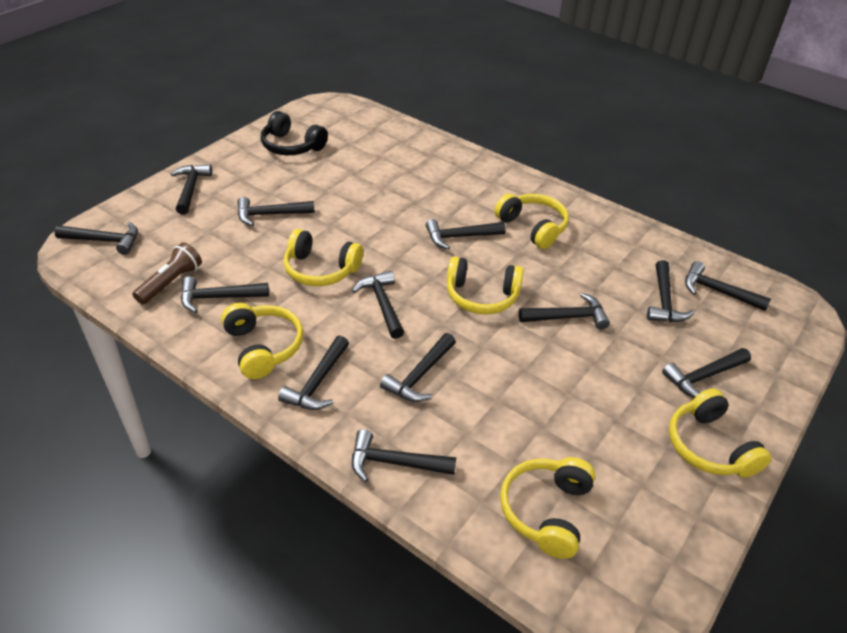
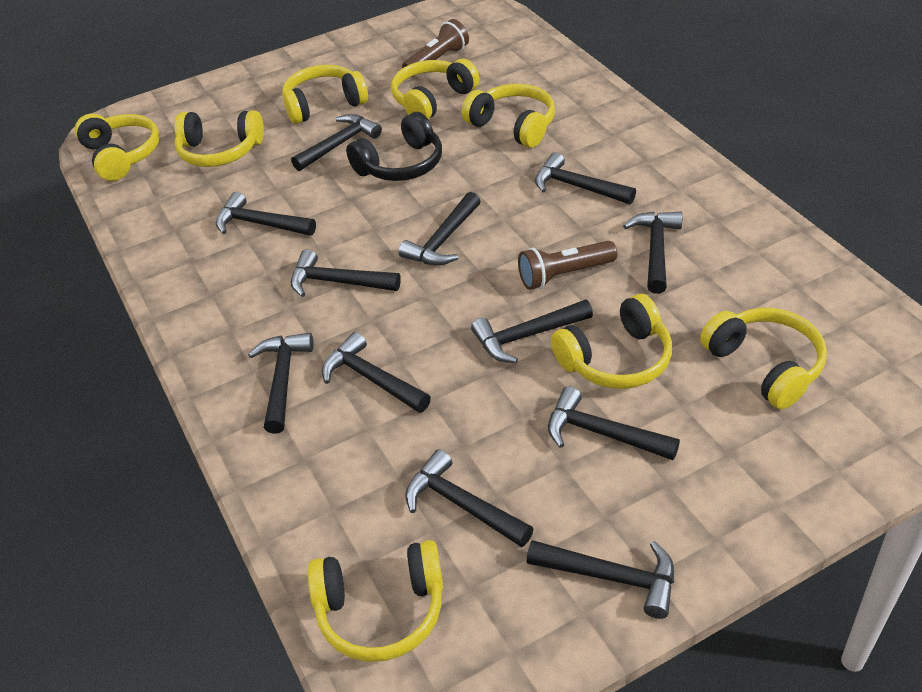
black hammer: [55,222,138,255] [171,164,212,215] [181,276,269,313] [237,197,315,226] [278,336,349,410] [352,271,404,339] [352,429,456,482] [380,333,456,402] [426,219,506,250] [519,293,610,330] [647,260,694,322] [662,348,751,398] [685,261,771,311] = 13 -> [216,192,316,236] [248,333,314,434] [291,114,382,171] [291,249,401,297] [322,332,431,413] [399,192,481,266] [405,449,533,547] [471,300,593,363] [527,540,674,619] [535,152,636,204] [548,387,680,460] [623,212,683,294] = 12
brown flashlight: [132,242,202,304] = 1 -> [402,19,469,77] [518,241,617,290] = 2
yellow headphones: [221,303,304,379] [284,229,363,286] [447,256,524,314] [495,194,569,249] [500,457,595,559] [669,388,772,478] = 6 -> [75,114,159,181] [175,110,264,167] [282,65,368,124] [308,540,443,662] [391,59,479,120] [462,84,555,148] [551,294,672,389] [700,308,827,409] = 8

